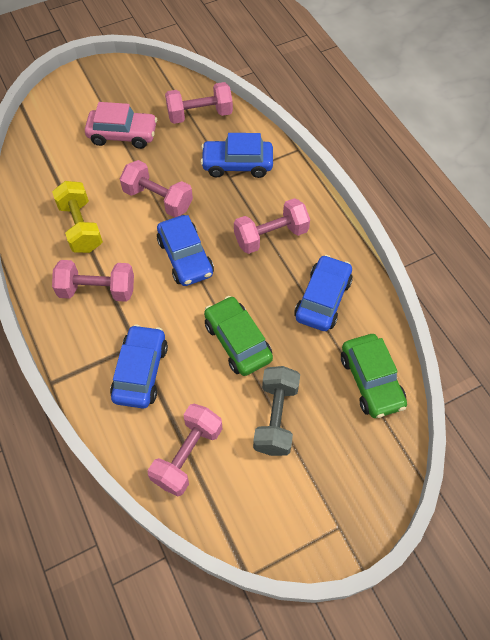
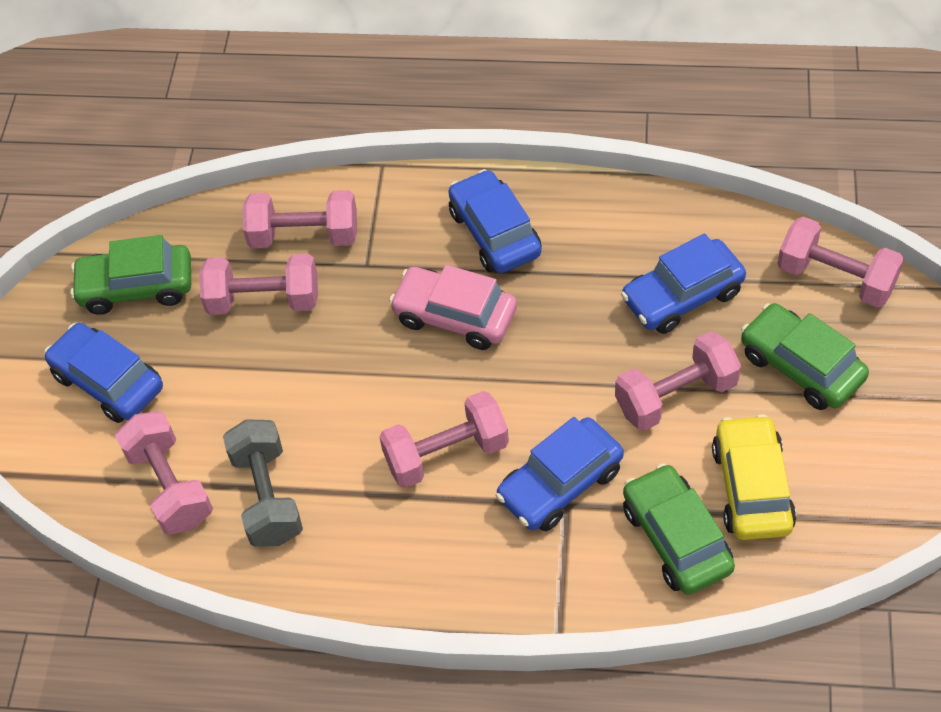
green car: [204,296,273,376] [341,334,407,418] = 2 -> [70,235,191,315] [623,463,735,595] [741,303,869,410] = 3
pink dumbbell: [52,260,134,302] [119,160,193,217] [147,404,222,496] [165,82,233,124] [234,198,310,254] = 5 -> [115,411,213,535] [199,254,318,315] [243,190,357,249] [379,391,509,488] [615,331,741,431] [777,217,904,308] = 6
yellow car: none = 0 -> [712,414,796,540] = 1
yellow dumbbell: [52,181,103,253] = 1 -> none = 0

